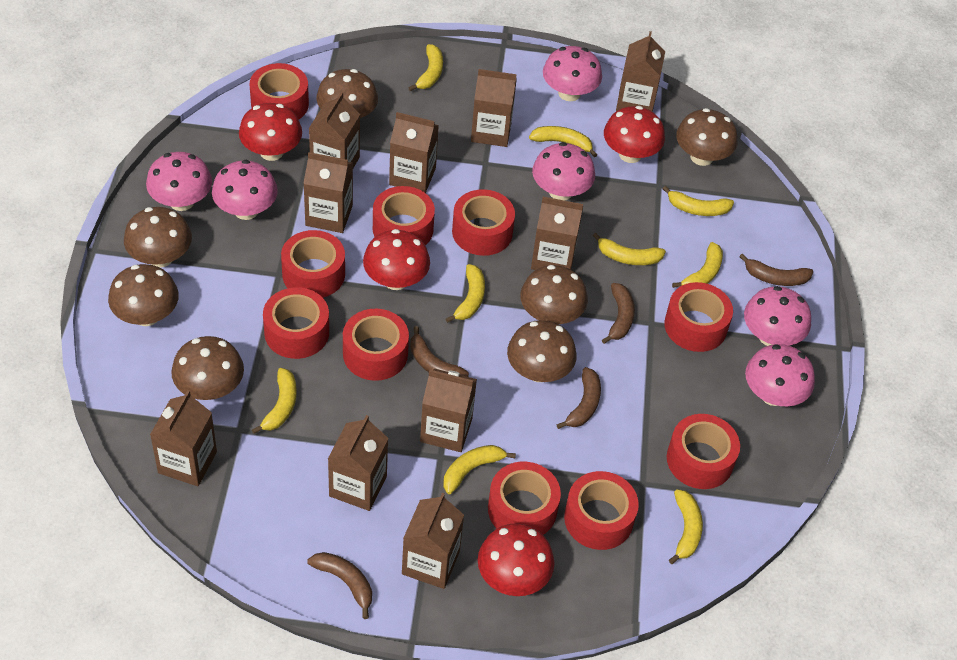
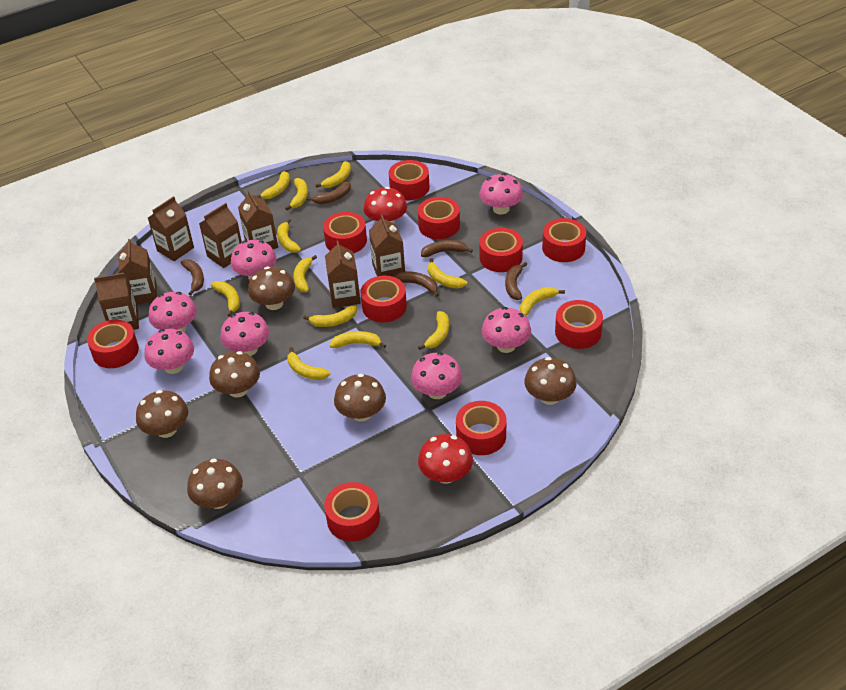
brown carton: [150,390,217,486] [303,152,353,233] [309,92,360,168] [328,415,388,511] [389,112,439,193] [402,493,464,589] [420,368,477,452] [471,69,517,147] [531,197,583,270] [616,31,665,112] = 10 -> [94,273,139,330] [118,239,157,304] [148,196,194,261] [199,203,242,268] [238,190,278,249] [325,241,361,308] [369,215,405,277] = 7
brown mushroom: [108,264,179,326] [124,207,192,267] [171,336,244,400] [316,69,378,118] [507,320,577,382] [520,265,588,324] [676,108,737,166] = 7 -> [136,390,188,438] [187,459,243,509] [209,351,260,398] [248,267,295,310] [334,374,386,422] [524,357,577,405] = 6
pink mushroom: [146,152,212,211] [212,160,278,220] [532,142,595,201] [543,46,602,101] [744,286,811,346] [745,344,815,406] = 6 -> [144,329,194,374] [149,292,197,332] [221,312,269,356] [231,240,277,280] [411,352,462,399] [480,173,523,214] [482,307,531,353] = 7
red mushroom: [239,103,302,161] [363,229,430,290] [478,523,554,596] [604,106,665,163] = 4 -> [363,187,407,224] [418,434,473,484] = 2
yellow banana: [252,368,297,434] [408,44,443,91] [444,445,516,494] [446,264,485,323] [529,126,597,157] [593,233,666,265] [663,186,734,216] [669,489,703,564] [672,242,723,288] = 9 -> [211,281,240,317] [257,171,290,199] [277,219,301,253] [285,178,308,210] [287,347,331,380] [294,255,317,292] [303,305,357,327] [315,161,351,188] [330,331,386,348] [418,311,449,350] [428,258,467,289] [520,287,565,316] = 12

